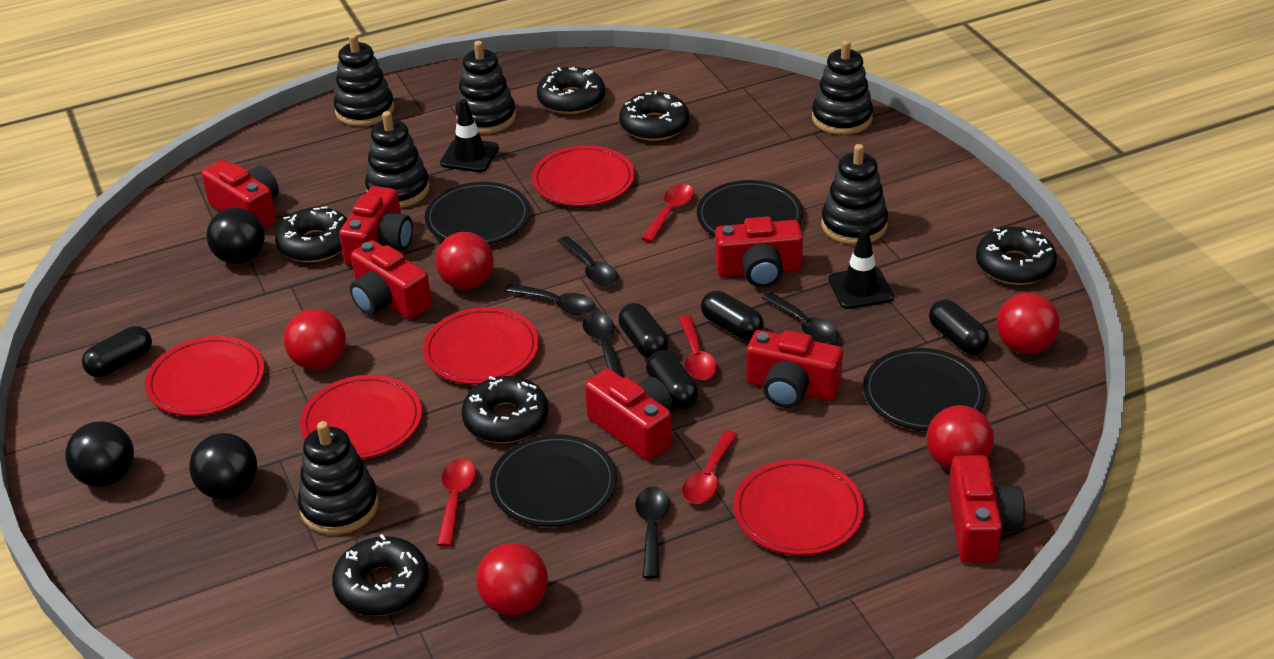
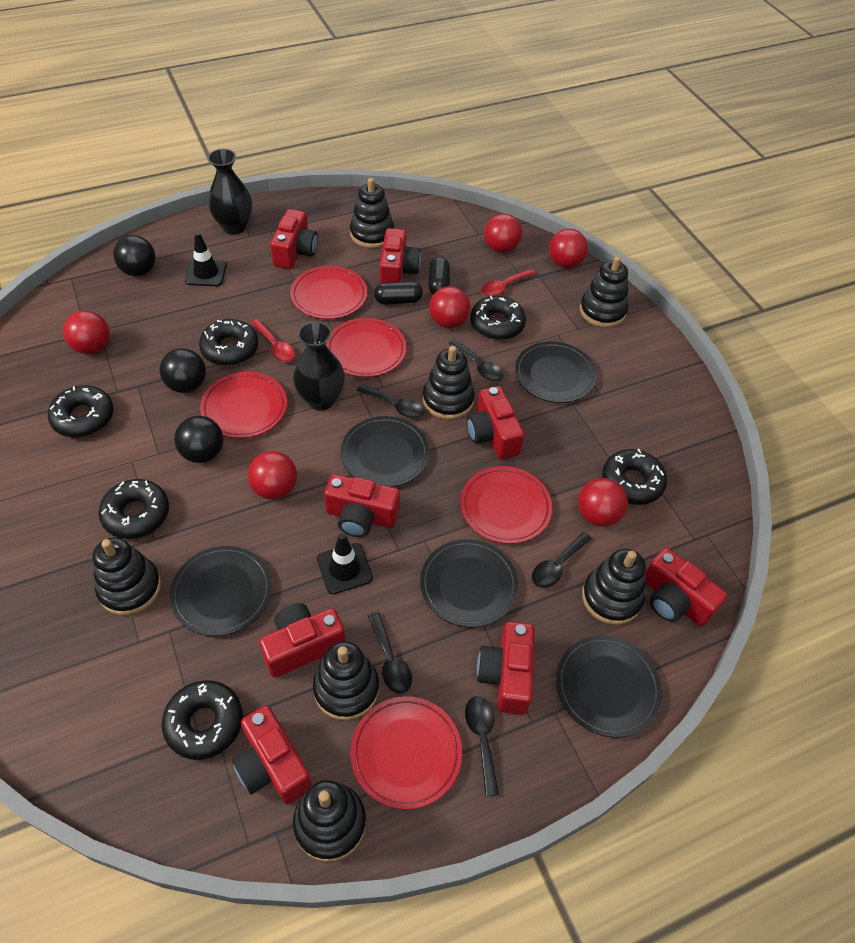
black capsule: [82,326,152,377] [618,303,668,358] [646,350,698,409] [701,291,764,340] [929,300,989,354] = 5 -> [374,281,423,305] [429,257,450,294] = 2
black plate: [425,182,530,244] [490,434,617,527] [697,180,803,237] [863,348,986,431] = 4 -> [170,546,272,636] [341,416,429,487] [420,539,519,627] [515,341,597,403] [556,635,662,738] = 5
black stacking toy: [298,421,379,535] [334,34,394,126] [365,111,430,208] [455,41,516,134] [812,40,873,135] [821,144,888,245] = 6 -> [93,537,161,615] [293,780,366,862] [313,641,379,720] [350,178,394,248] [423,346,475,420] [580,256,628,328] [582,549,646,625] = 7
black vase: none = 0 -> [208,149,252,235] [293,321,345,411] = 2
red ball: [284,309,346,370] [436,232,494,290] [476,543,548,615] [926,405,994,470] [997,292,1060,354] = 5 -> [63,311,110,354] [248,451,297,499] [429,286,470,328] [484,214,522,253] [549,229,588,268] [578,478,628,527] = 6
red camera: [202,160,279,228] [339,186,413,266] [350,240,432,319] [585,369,673,461] [715,216,803,287] [746,330,843,408] [948,455,1025,563] = 7 -> [232,705,312,804] [259,603,345,678] [270,209,318,269] [324,474,400,537] [380,228,421,284] [467,386,524,459] [477,621,535,715] [645,548,728,627] = 8
red spoon: [437,458,476,547] [641,184,694,242] [678,315,717,380] [682,430,738,504] = 4 -> [250,319,295,362] [481,269,536,297] = 2

